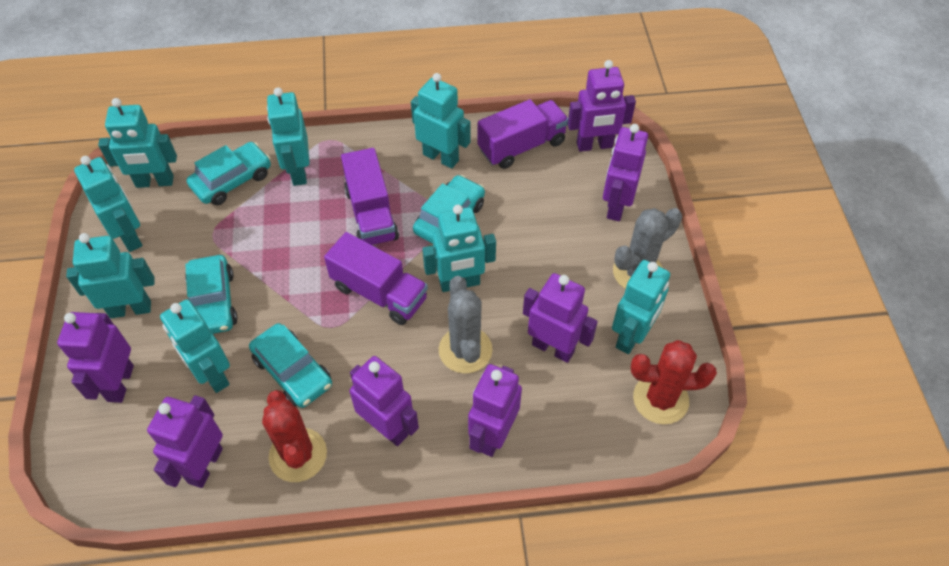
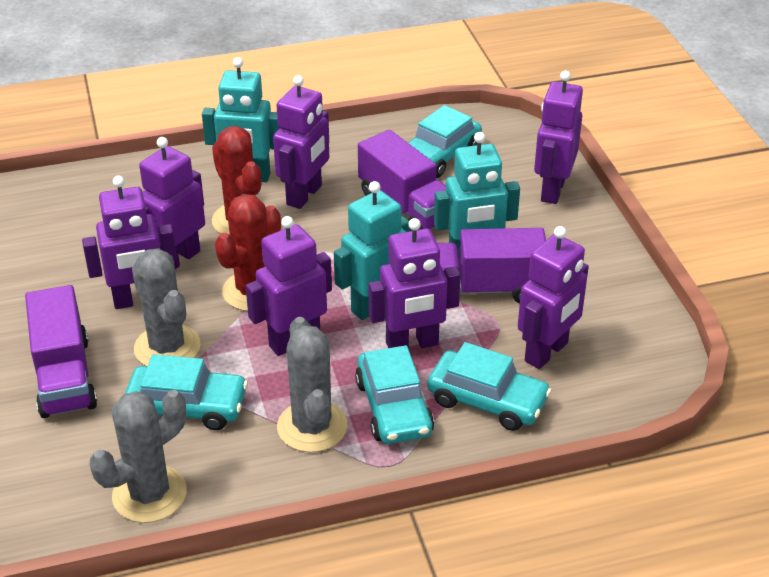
grey cactus: [439,276,493,374] [613,208,682,289] = 2 -> [90,390,187,523] [132,248,200,366] [277,317,348,452] = 3
turquoise robot: [66,233,155,318] [74,156,142,252] [98,98,177,188] [160,299,230,393] [267,87,310,186] [411,73,471,169] [422,205,496,292] [612,260,670,354] = 8 -> [202,57,280,182] [334,181,410,320] [434,132,520,258] = 3

